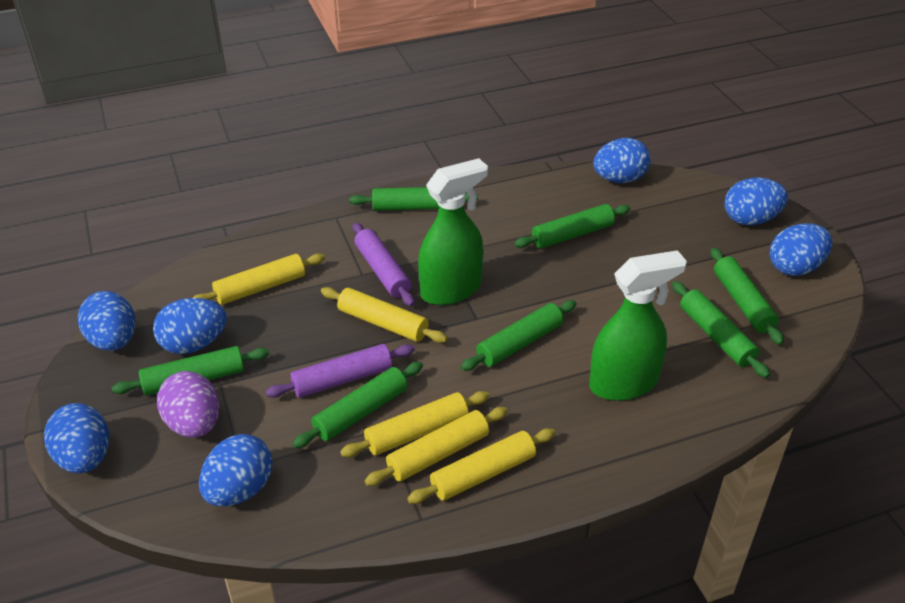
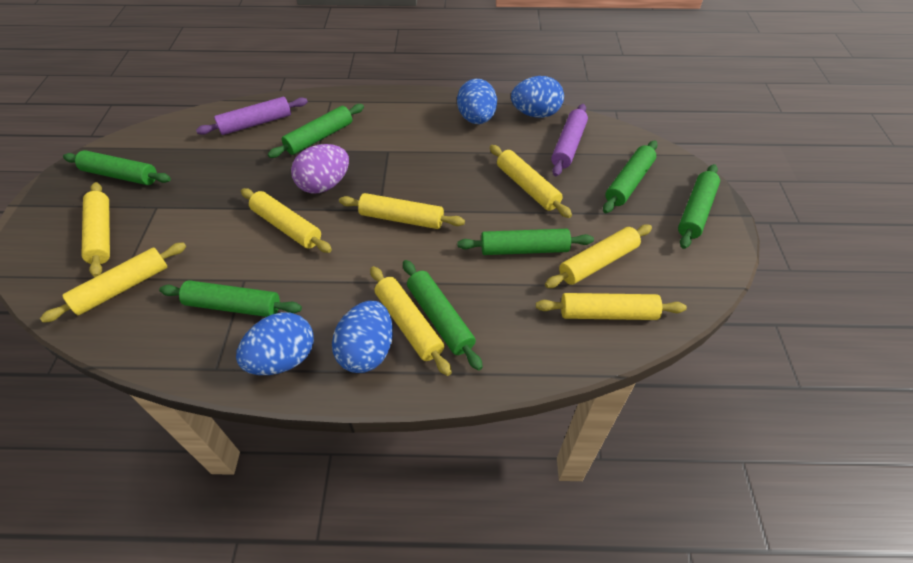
blue egg: [44,403,109,473] [78,291,135,351] [153,298,227,354] [199,434,273,507] [593,138,651,183] [724,178,788,225] [770,223,832,276] = 7 -> [236,312,314,375] [332,301,393,373] [457,79,497,124] [511,76,564,118] = 4
green spray bottle: [418,158,488,305] [589,250,687,401] = 2 -> none = 0
yellow rolling pin: [193,254,325,305] [321,287,448,343] [340,391,489,457] [365,407,508,486] [407,428,555,504] = 5 -> [40,242,186,323] [82,182,110,277] [241,188,332,253] [339,193,465,229] [370,266,452,376] [490,145,572,218] [536,293,687,320] [545,224,652,288] = 8

